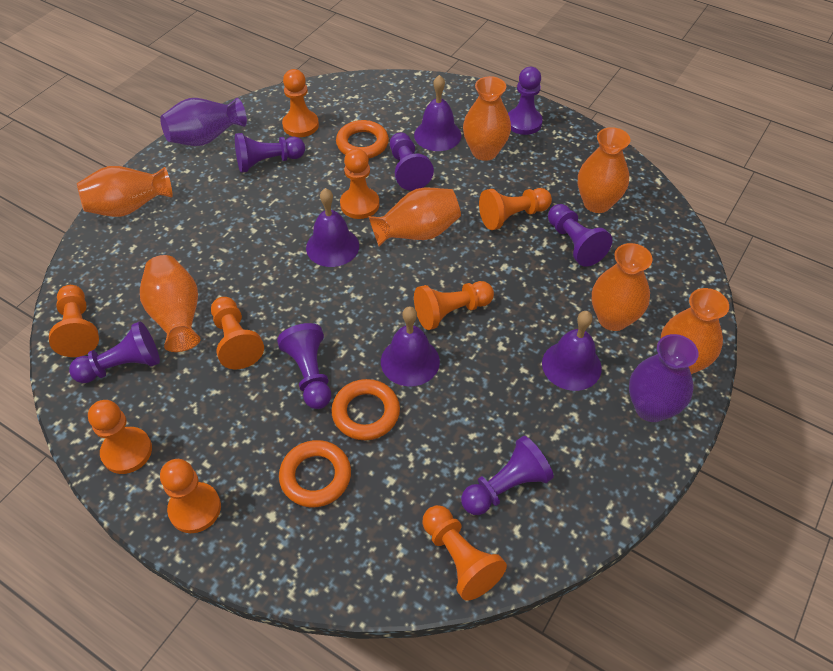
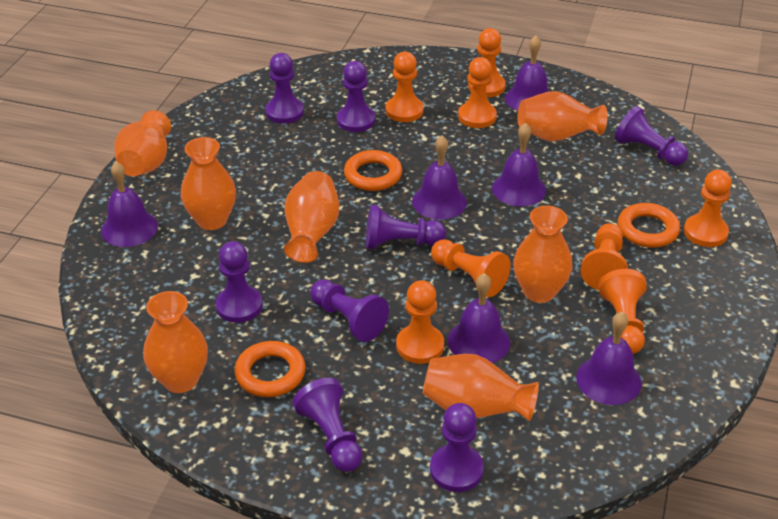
orange pawn: [49,285,99,357] [88,400,152,474] [160,459,221,533] [211,297,264,369] [282,69,319,137] [340,148,379,219] [414,281,494,330] [422,505,507,601] [479,188,552,230] = 9 -> [386,52,424,122] [396,280,444,364] [431,239,510,297] [458,57,497,128] [468,28,506,97] [581,223,628,290] [598,269,647,354] [684,169,732,247] = 8
purple bell: [306,188,359,267] [381,306,440,387] [414,75,461,151] [542,311,602,391] = 4 -> [101,161,158,247] [412,136,467,220] [448,273,510,363] [492,123,546,207] [505,36,550,111] [576,312,641,405] = 6
purple pawn: [69,321,160,383] [235,133,305,173] [277,323,331,409] [390,132,434,190] [461,436,554,515] [508,67,543,135] [548,204,612,267] = 7 -> [215,241,263,323] [265,53,304,124] [293,378,363,472] [310,279,389,342] [337,61,375,132] [366,205,446,249] [430,403,484,492] [615,106,688,166] = 8
purple vase: [160,98,247,146] [629,334,698,422] = 2 -> none = 0

